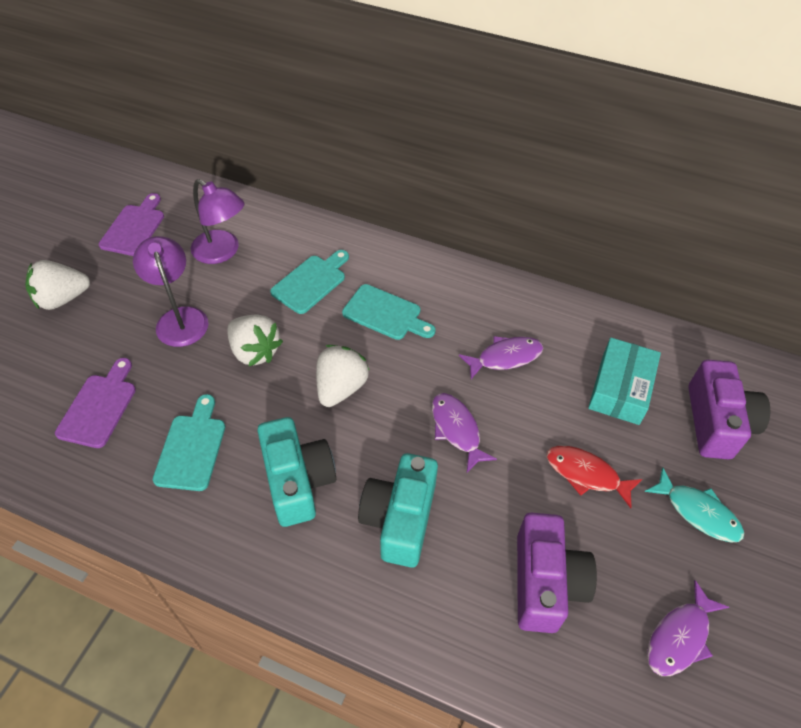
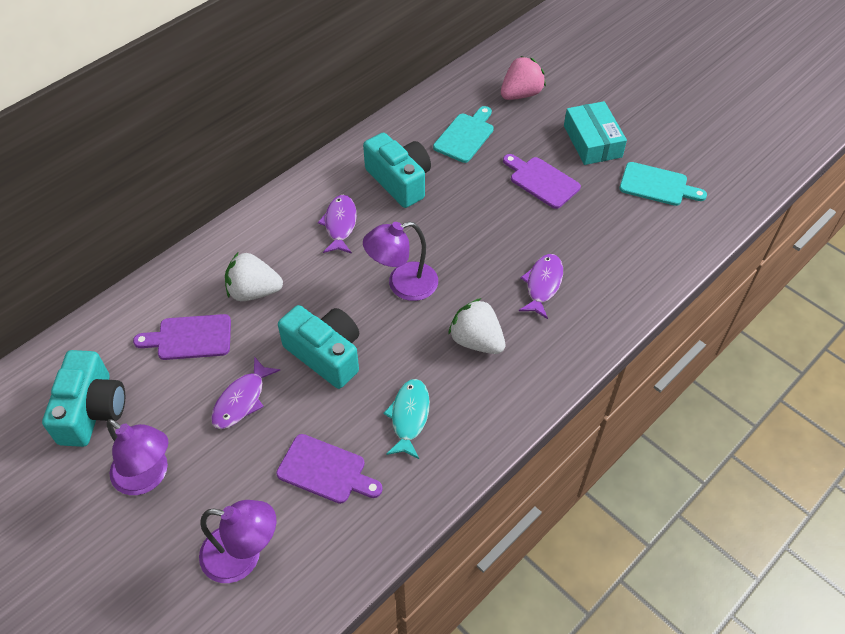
pink strawberry: none = 0 -> [501,56,546,100] = 1
purple camera: [517,513,597,633] [688,360,770,460] = 2 -> none = 0
purple cutting board: [55,358,136,448] [99,193,164,256] = 2 -> [133,314,231,360] [276,434,383,504] [503,154,581,209] = 3
purple lamp: [133,236,209,347] [190,179,245,264] = 2 -> [107,419,168,495] [199,500,276,583] [363,222,438,301] = 3
red fish: [546,446,642,508] = 1 -> none = 0
turquoise camera: [257,417,336,527] [358,453,438,567] = 2 -> [42,350,125,447] [278,305,359,389] [363,133,431,208] = 3
turquoise cutting board: [153,394,225,491] [270,250,349,314] [342,284,436,340] = 3 -> [433,106,494,163] [619,162,707,206] = 2
white strawberry: [25,260,90,310] [227,314,283,366] [316,345,369,407] = 3 -> [225,253,283,301] [448,298,505,354] = 2

